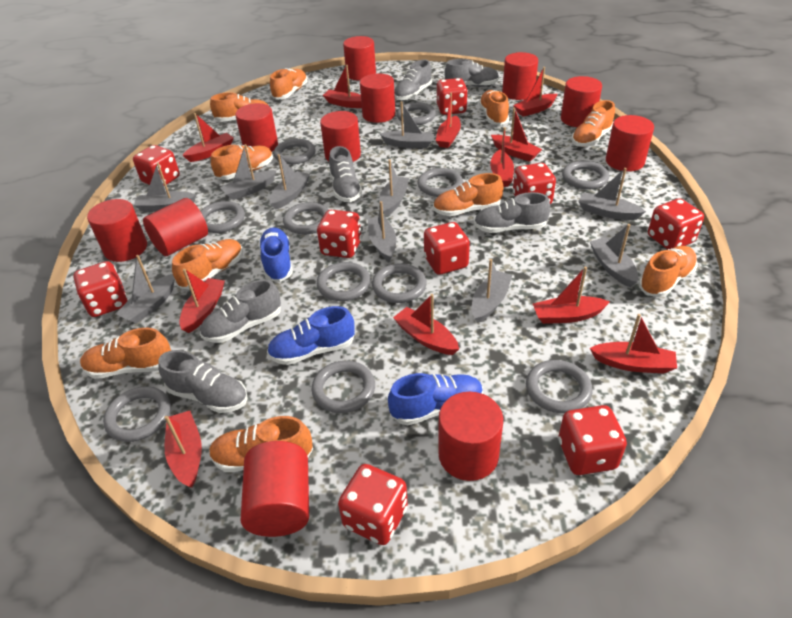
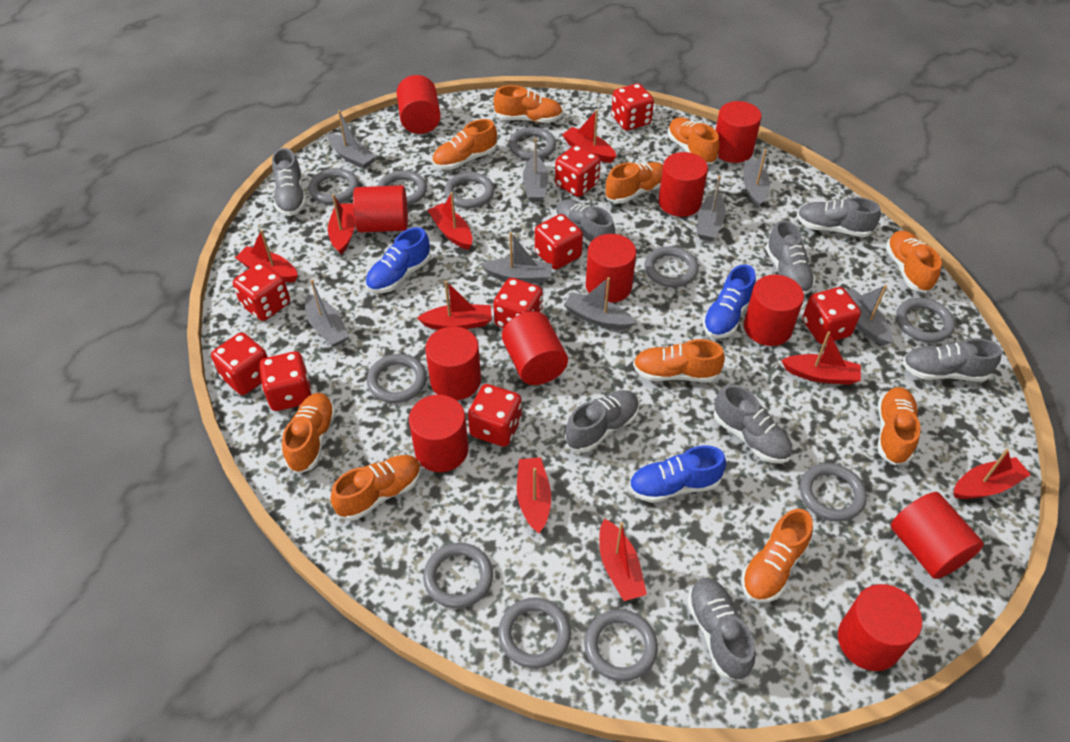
grey boat: [116,255,175,324] [134,162,196,212] [220,144,276,200] [269,154,310,210] [368,201,396,262] [379,160,409,217] [380,102,434,148] [472,259,512,323] [578,168,646,220] [590,224,638,287] = 10 -> [305,280,349,347] [328,110,376,169] [481,232,552,283] [523,138,548,202] [564,277,636,330] [697,175,726,241] [743,149,770,208] [847,285,892,346] = 8
grey shoe: [158,350,248,413] [200,279,281,343] [329,146,362,202] [394,60,432,101] [444,59,499,87] [474,192,550,233] = 6 -> [272,148,306,216] [555,199,615,246] [565,390,639,453] [687,578,756,681] [714,384,792,464] [765,220,815,295] [797,197,881,237] [902,338,1002,381] = 8
red boat: [164,411,202,488] [179,269,225,333] [182,113,234,162] [323,65,362,108] [393,294,459,355] [436,93,461,148] [490,127,514,187] [491,108,542,162] [513,67,557,117] [533,267,610,324] [590,314,677,374] = 11 -> [235,230,298,282] [328,194,355,254] [417,281,492,330] [428,192,472,250] [517,457,551,533] [562,110,617,163] [599,519,647,601] [781,331,861,385] [953,449,1031,499] = 9

